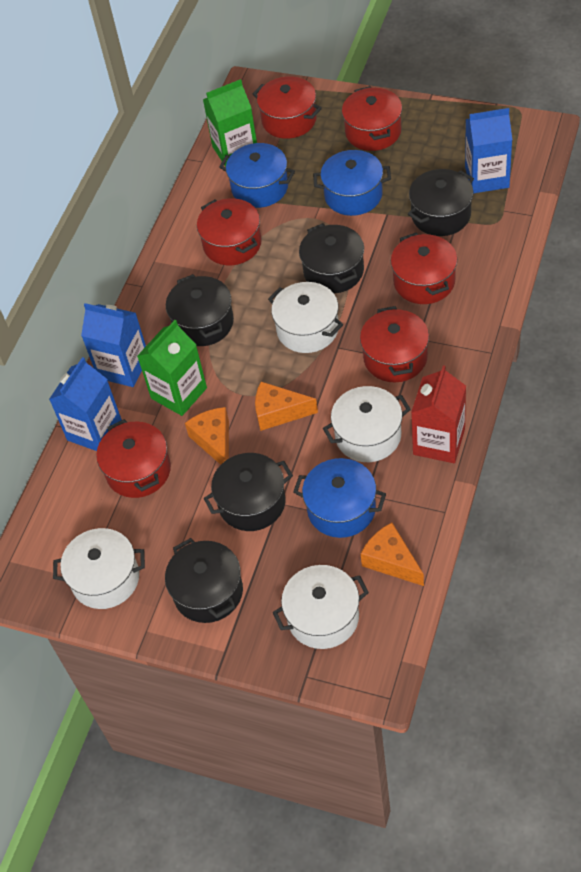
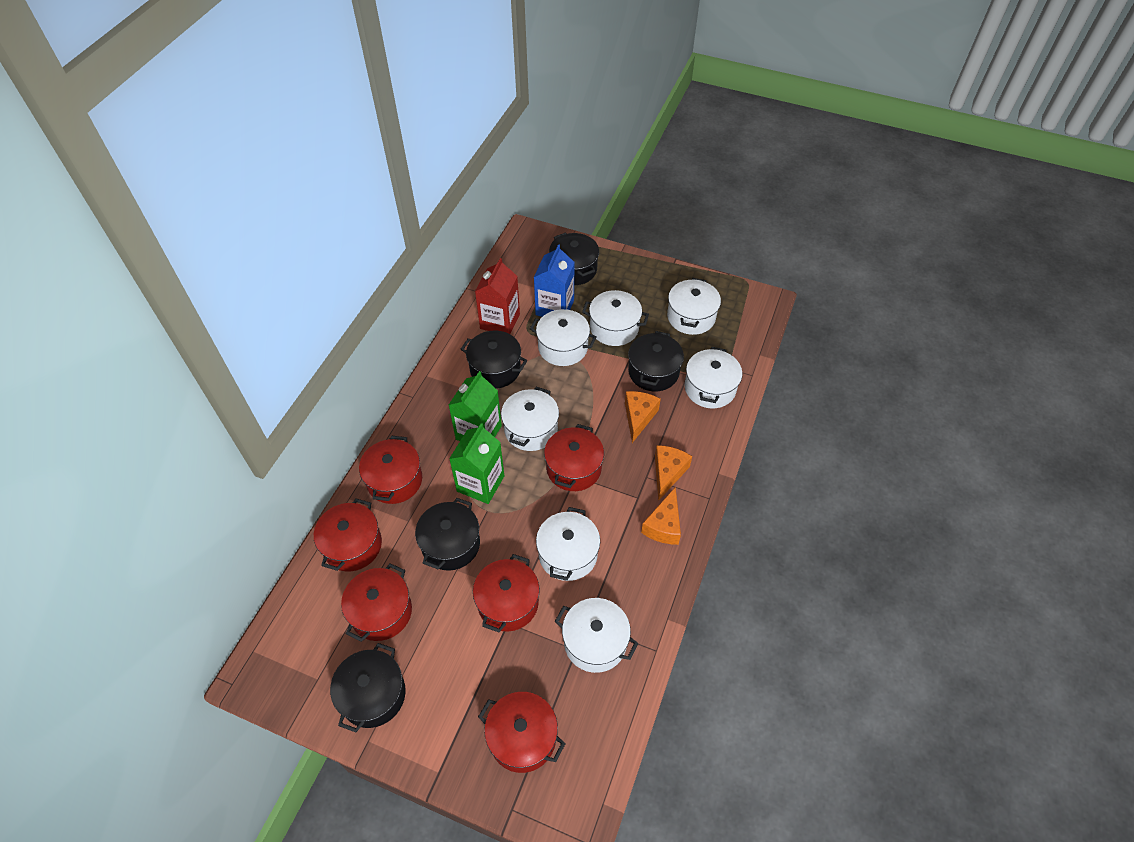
blue carton: [49,357,122,451] [81,303,146,387] [465,108,512,193] = 3 -> [534,244,575,317] = 1
blue pot: [219,143,295,208] [293,458,386,538] [313,150,391,216] = 3 -> none = 0
white pot: [53,528,145,609] [268,282,343,353] [273,565,369,649] [323,386,411,462] = 4 -> [501,387,559,451] [530,309,597,366] [536,507,600,581] [555,598,638,673] [582,290,649,346] [667,278,721,335] [685,347,742,409] = 7

